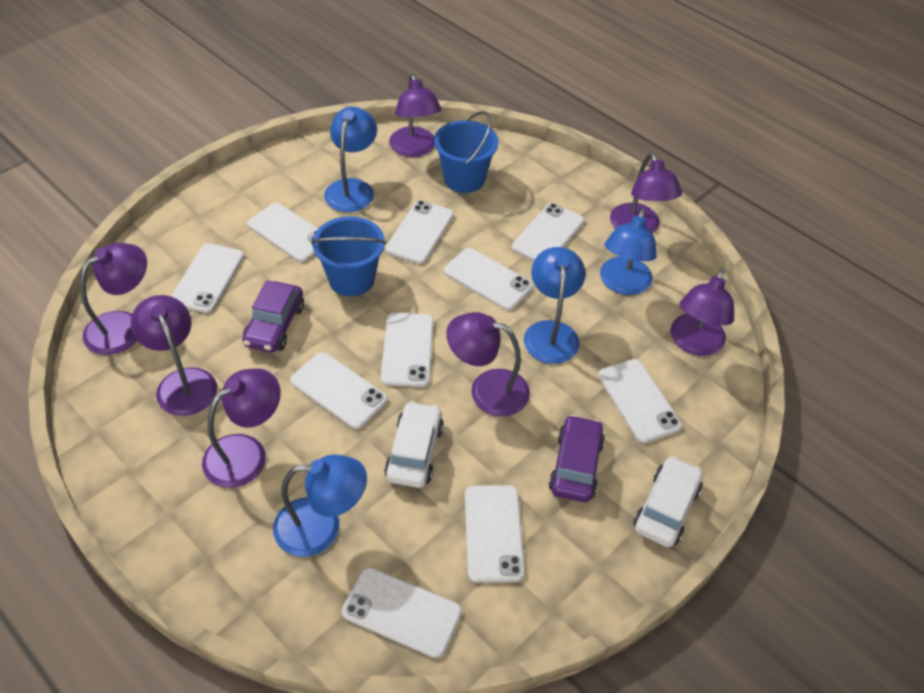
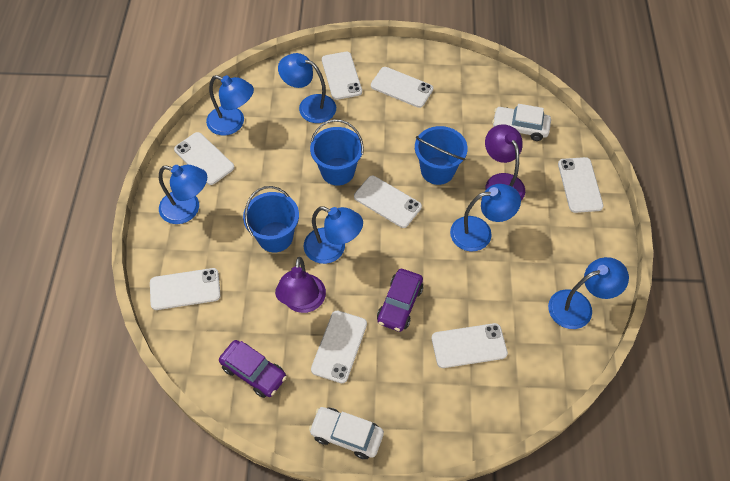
blue bucket: [311,216,386,296] [434,111,498,193] = 2 -> [243,186,299,253] [310,119,364,185] [415,126,468,185] = 3
blue lamp: [273,455,367,557] [324,107,377,212] [524,247,586,364] [600,208,657,295] = 4 -> [159,165,207,224] [206,75,254,135] [278,53,336,123] [304,207,363,264] [450,184,521,251] [548,257,629,329] = 6
purple lamp: [80,243,147,355] [131,295,217,416] [202,368,281,488] [389,73,442,157] [446,312,530,416] [610,153,682,234] [671,268,734,356] = 7 -> [275,257,326,313] [485,124,525,201] = 2
white phone: [171,243,244,313] [247,203,318,262] [290,352,387,429] [342,567,462,658] [381,313,433,387] [385,200,454,264] [444,248,533,310] [465,485,525,583] [512,203,584,261] [598,359,682,443] = 10 -> [150,268,221,310] [174,132,234,185] [311,311,367,383] [322,52,362,100] [354,176,422,228] [371,67,433,108] [432,323,508,368] [558,157,604,213] = 8

